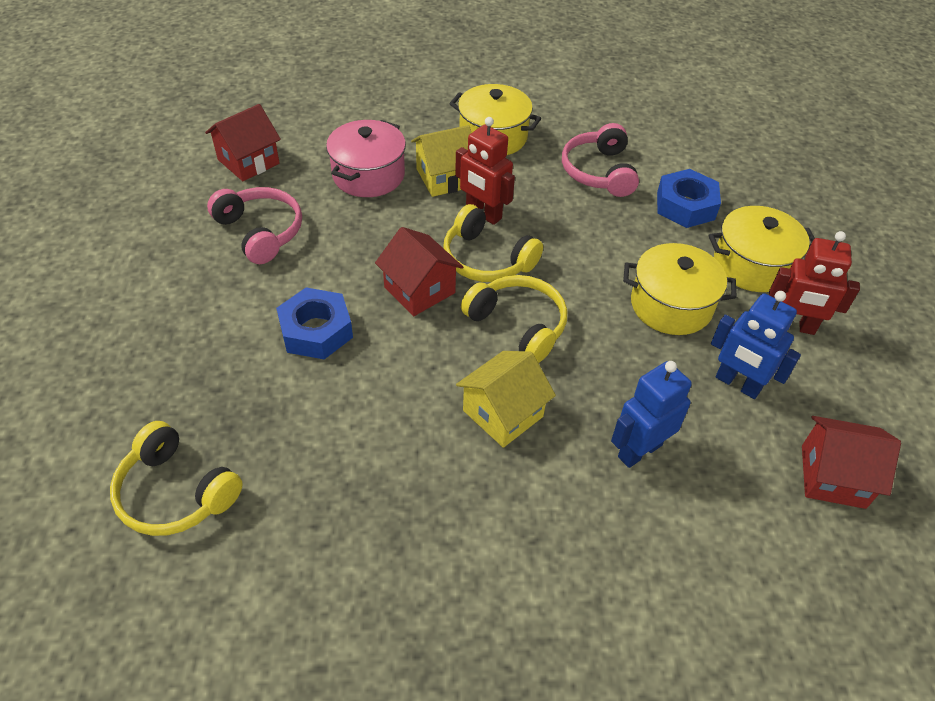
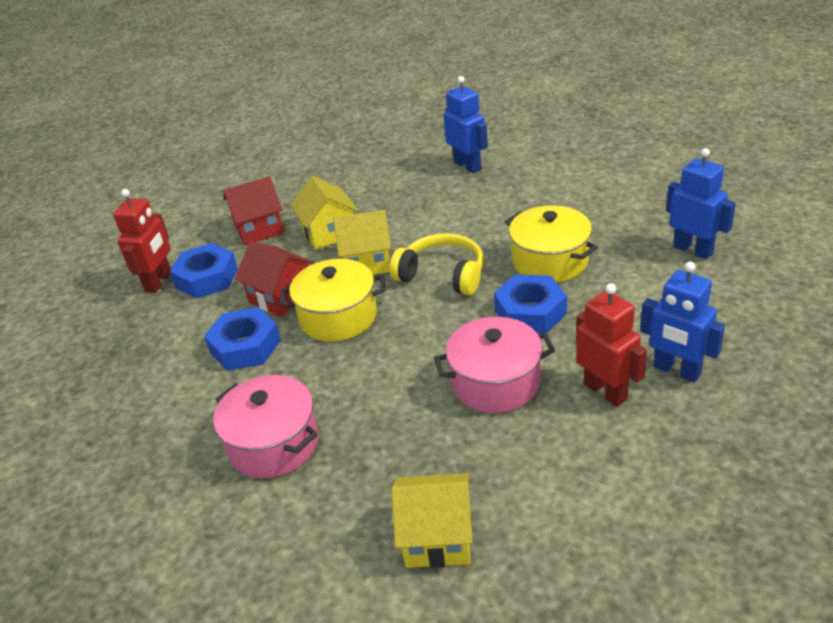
blue nut: [276,287,353,359] [657,169,721,228] = 2 -> [170,243,238,299] [204,307,281,371] [494,274,567,334] = 3
blue robot: [611,361,692,468] [711,291,801,399] = 2 -> [443,76,488,173] [640,261,725,383] [666,148,736,260] = 3
pink headphones: [207,187,302,264] [562,123,639,197] = 2 -> none = 0
pink pot: [326,120,406,197] = 1 -> [214,375,318,478] [434,317,555,413] = 2
red house: [205,104,281,181] [375,227,463,316] [802,416,901,509] = 3 -> [223,176,284,245] [234,241,314,317] = 2
yellow headphones: [110,421,243,536] [444,204,543,282] [461,275,567,363] = 3 -> [390,233,483,295] = 1
yellow house: [411,125,471,197] [456,351,556,448] = 2 -> [291,176,358,250] [333,210,391,275] [391,473,473,568] = 3
yellow pot: [449,84,541,155] [623,243,737,335] [708,206,815,292] = 3 -> [280,259,386,342] [505,205,598,283] = 2

